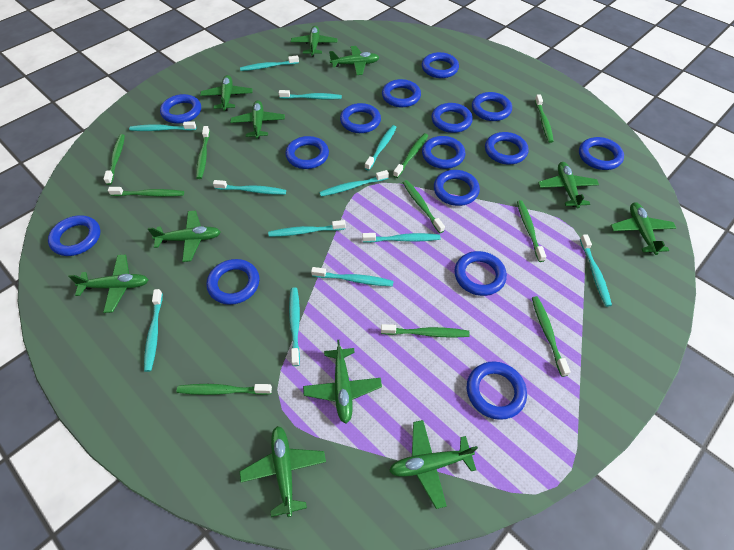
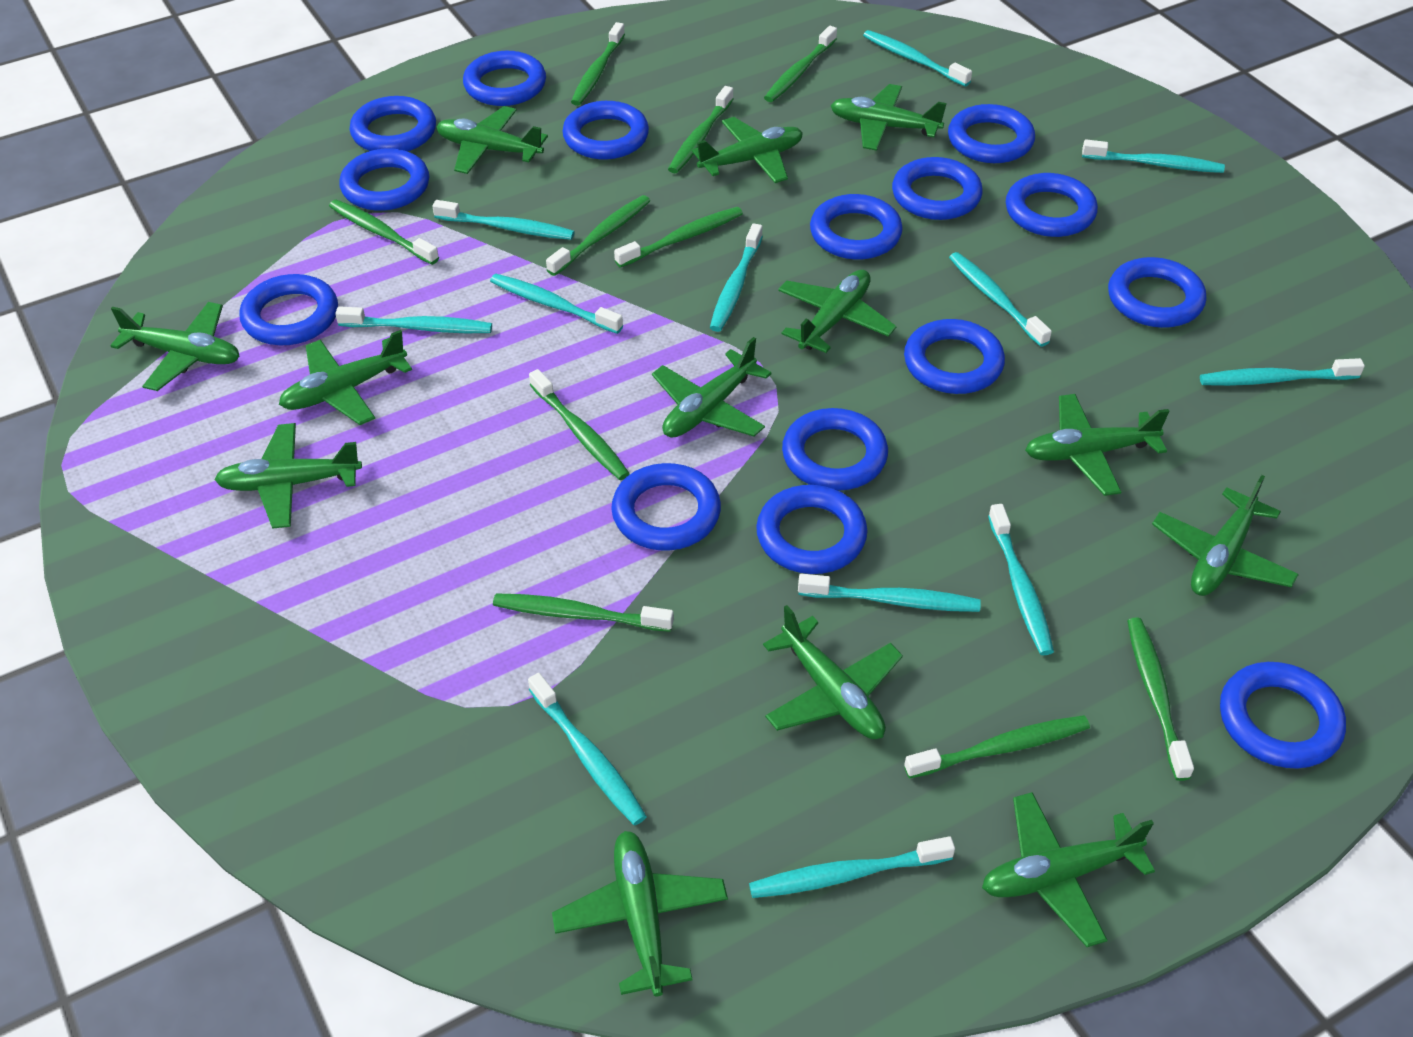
green plane: [68,255,148,313] [148,211,220,262] [200,75,253,111] [230,100,285,139] [240,426,326,517] [291,26,338,56] [303,340,382,423] [329,46,380,75] [389,420,478,509] [538,162,599,208] [611,202,676,255] = 11 -> [111,302,239,391] [214,423,362,529] [279,330,412,425] [436,106,548,174] [552,831,728,997] [652,337,771,437] [692,117,803,183] [763,605,903,739] [778,270,897,353] [830,84,947,151] [982,792,1155,947] [1025,394,1169,496] [1152,475,1299,596] = 13

